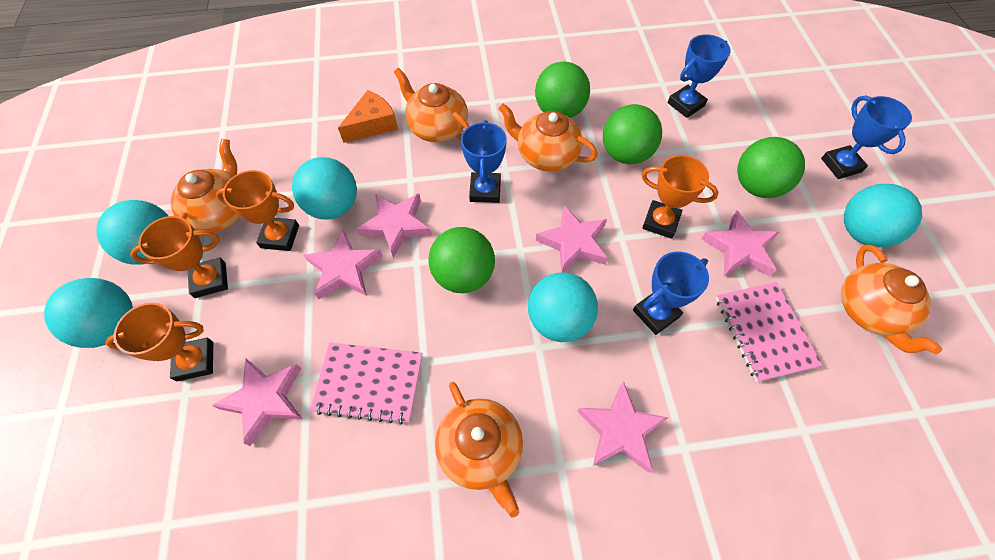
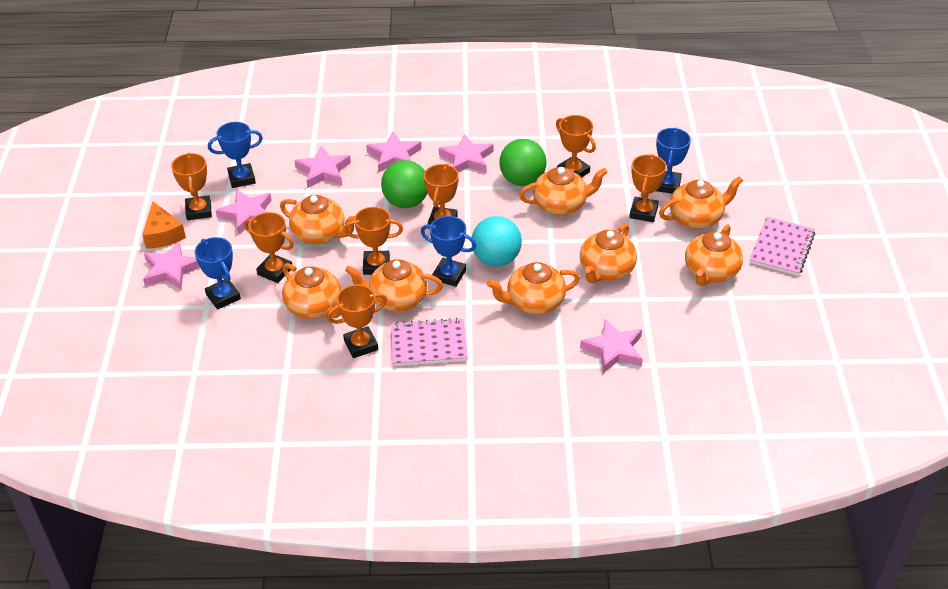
green ball: [428,227,495,293] [535,61,590,118] [603,104,662,164] [737,137,805,198] = 4 -> [381,160,427,208] [499,139,547,186] = 2
orange teapot: [171,138,240,237] [394,68,469,142] [435,382,523,517] [498,103,598,172] [841,245,942,354] = 5 -> [280,195,355,245] [282,263,341,319] [345,259,443,312] [487,262,580,315] [519,167,608,216] [580,223,637,284] [659,176,743,229] [685,224,743,286] = 8
orange trophy: [105,303,213,381] [130,216,228,298] [216,170,299,251] [642,155,719,239] = 4 -> [171,153,212,220] [244,212,294,283] [327,284,387,358] [344,207,403,275] [424,163,459,229] [556,115,596,178] [629,154,667,222] = 7
turquoise ball: [44,278,133,348] [96,200,168,265] [292,157,357,220] [528,272,598,342] [844,184,922,247] = 5 -> [472,216,522,266] = 1

